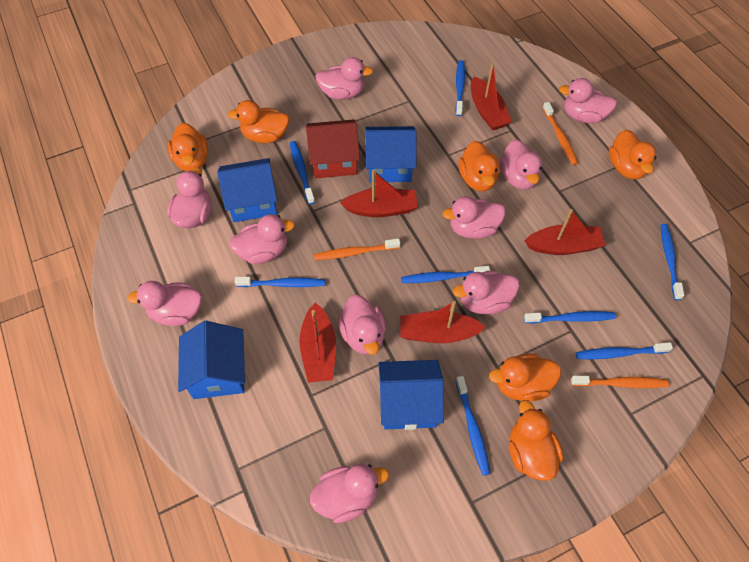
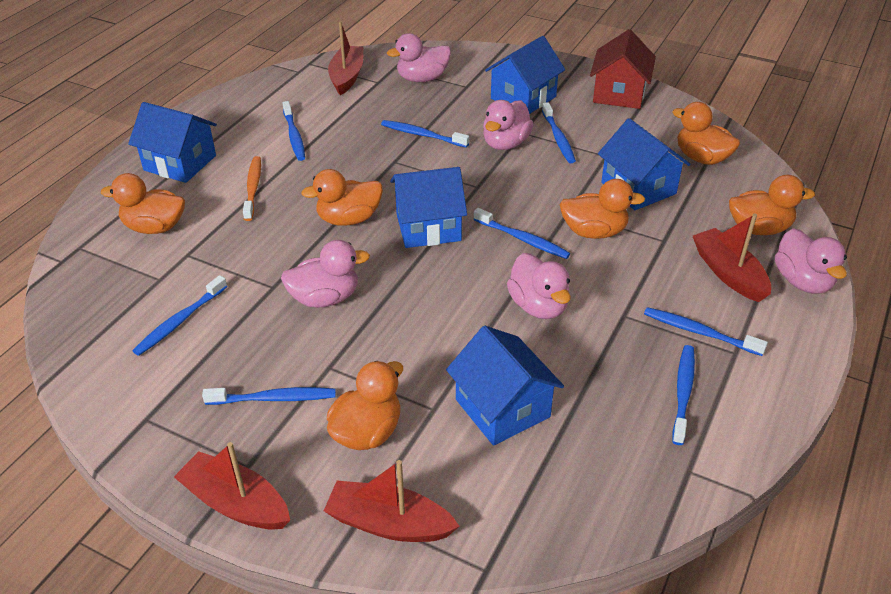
blue house: [178,321,245,399] [217,158,277,222] [365,126,416,182] [378,360,444,430] = 4 -> [128,102,217,183] [390,167,467,248] [446,326,564,446] [485,36,565,114] [598,118,690,210] = 5
orange toothbrush: [314,238,400,260] [543,102,578,165] [571,376,669,388] = 3 -> [243,156,261,221] = 1
pink duck: [127,281,202,326] [167,168,211,228] [229,214,295,264] [310,464,389,523] [315,57,373,100] [338,295,386,355] [442,196,506,239] [453,271,519,314] [499,139,542,190] [559,78,617,123] = 10 -> [281,240,370,308] [387,33,451,82] [483,100,533,150] [507,253,571,319] [775,228,847,294] = 5
red boat: [299,303,336,383] [340,170,418,217] [400,301,486,343] [471,63,512,130] [525,209,606,255] = 5 -> [174,442,290,530] [324,460,460,542] [328,21,363,95] [693,213,771,302] = 4

